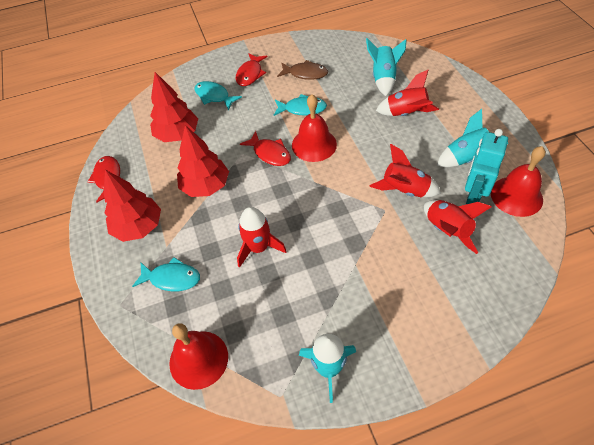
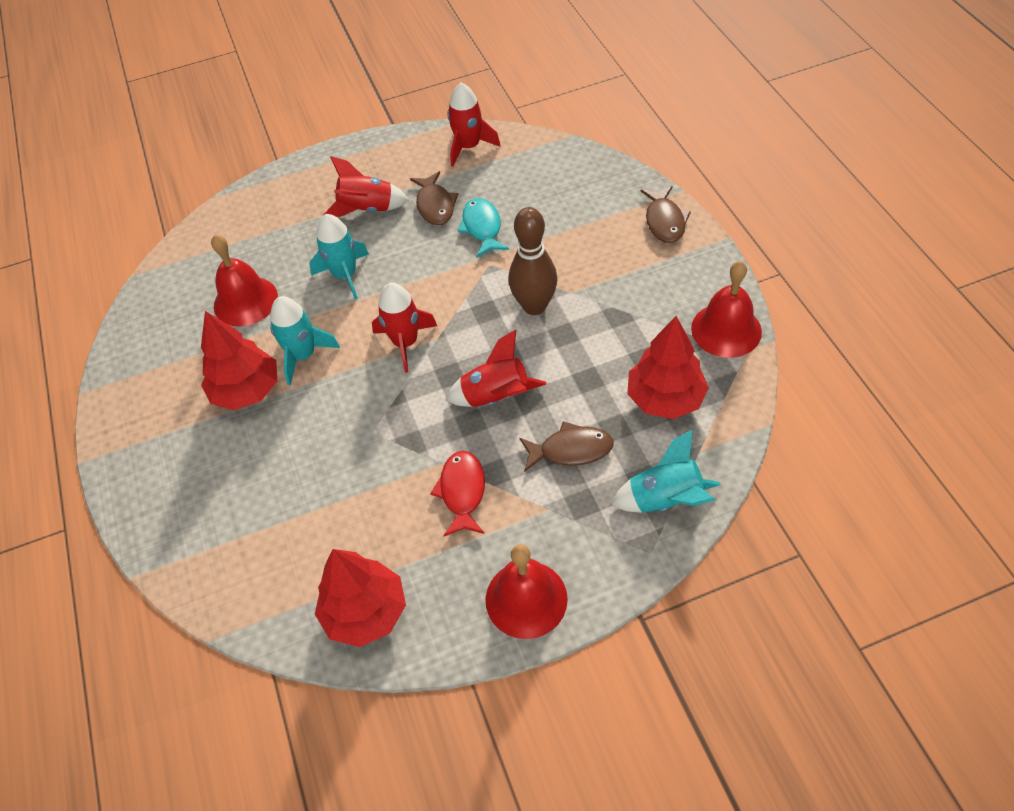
brown bowling pin: none = 0 -> [508,207,557,315] = 1
brown fish: [277,60,328,80] = 1 -> [410,171,458,225] [520,421,614,471] [641,186,691,243] = 3
red fish: [88,156,120,203] [236,53,268,86] [240,131,291,166] = 3 -> [431,451,485,536] = 1
turquoise fish: [132,257,200,291] [195,81,242,110] [274,94,327,116] = 3 -> [458,198,509,257] = 1
turquoise robot: [465,129,508,204] = 1 -> none = 0

